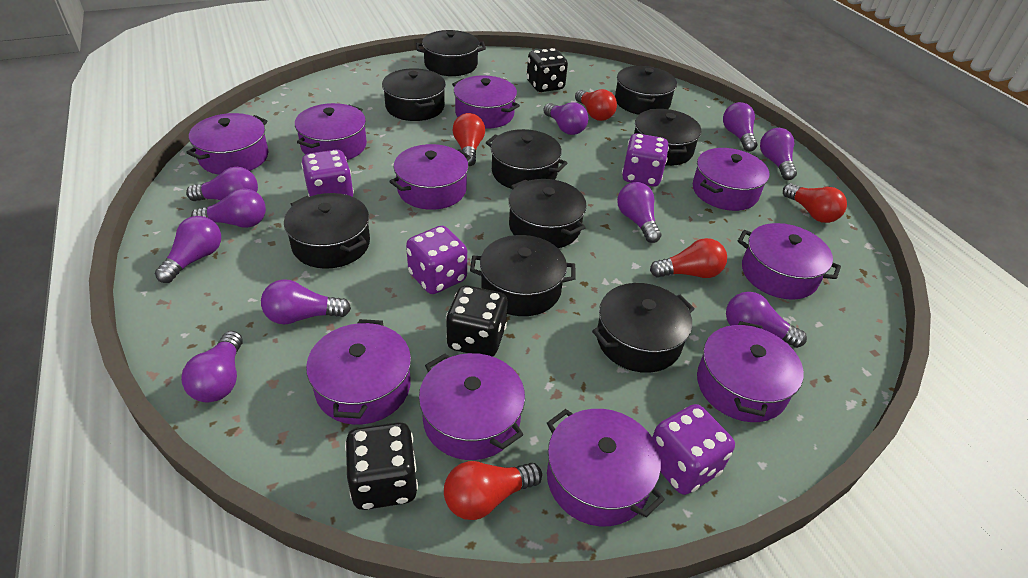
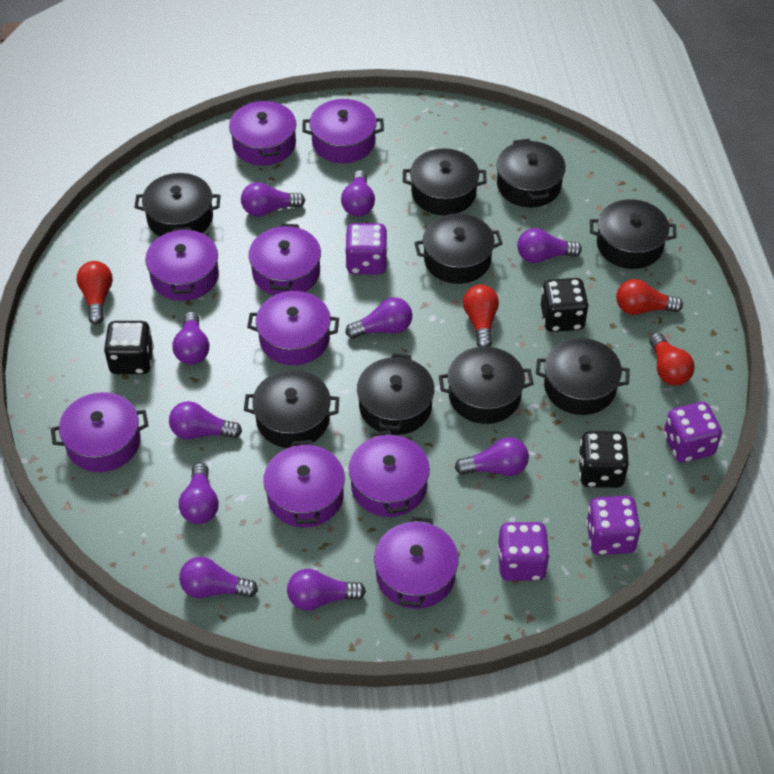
purple pot: [186,113,268,175] [295,103,367,160] [306,319,411,425] [389,144,471,210] [419,353,525,460] [452,75,520,129] [547,409,665,526] [693,148,769,211] [697,321,804,422] [738,223,841,300] = 10 -> [51,392,148,472] [145,227,219,301] [229,99,296,166] [247,291,339,365] [249,224,321,296] [263,440,345,527] [302,99,384,163] [349,430,430,517] [374,516,458,609] = 9
red light bulb: [444,461,542,520] [453,113,485,166] [575,89,617,121] [650,238,727,278] [783,183,847,223] = 5 -> [77,261,113,324] [463,285,499,347] [616,279,683,315] [649,333,695,386] = 4

